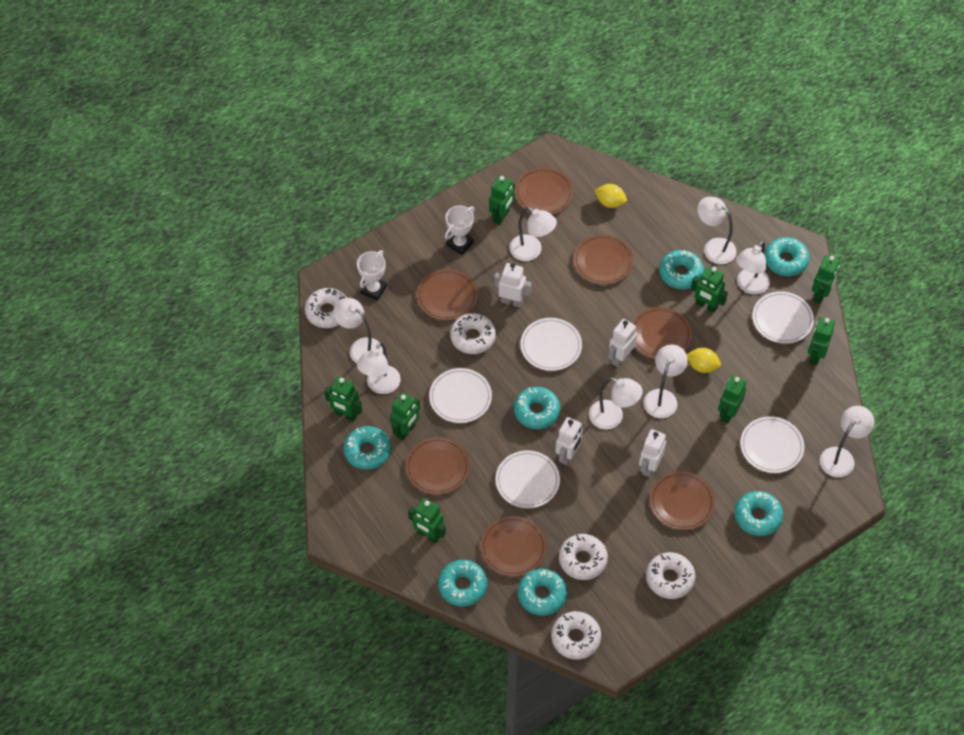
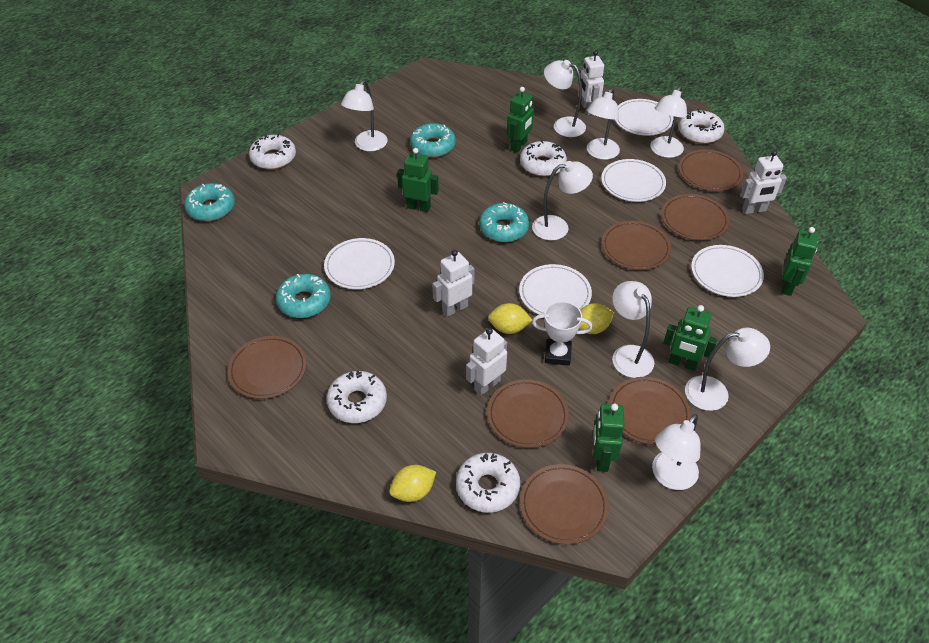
green robot: [324,376,362,422] [390,392,420,441] [408,498,446,543] [489,176,514,225] [691,266,728,313] [718,375,746,424] [808,317,835,365] [812,255,840,304] = 8 -> [397,148,439,212] [507,87,534,153] [593,404,625,472] [663,305,718,371] [782,227,818,296] = 5
turquoise donut: [343,426,391,470] [438,560,487,606] [514,387,560,429] [518,569,567,616] [659,250,704,289] [735,491,783,536] [765,237,810,276] = 7 -> [184,183,235,221] [276,274,331,318] [410,123,456,157] [479,202,529,242] = 4
white trophy: [357,250,387,301] [445,205,475,255] = 2 -> [532,301,592,366] = 1
yellow lemon: [594,184,627,208] [687,348,721,373] = 2 -> [389,465,436,502] [488,303,532,334] [579,303,614,334] = 3

